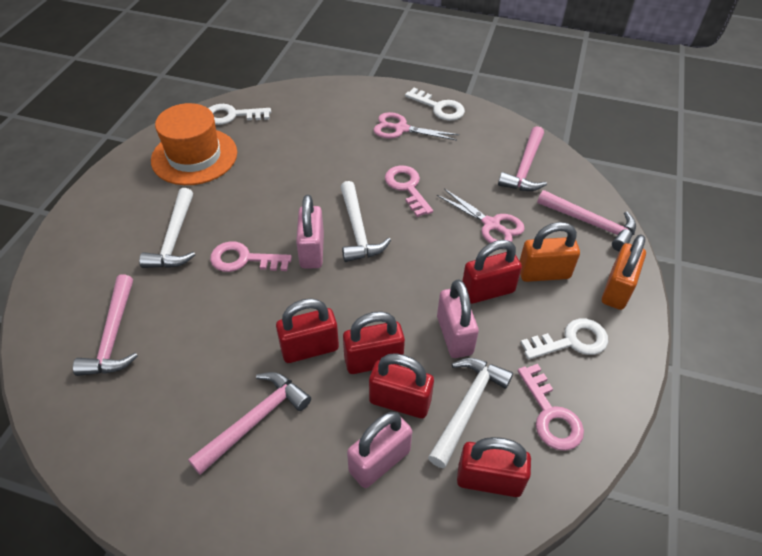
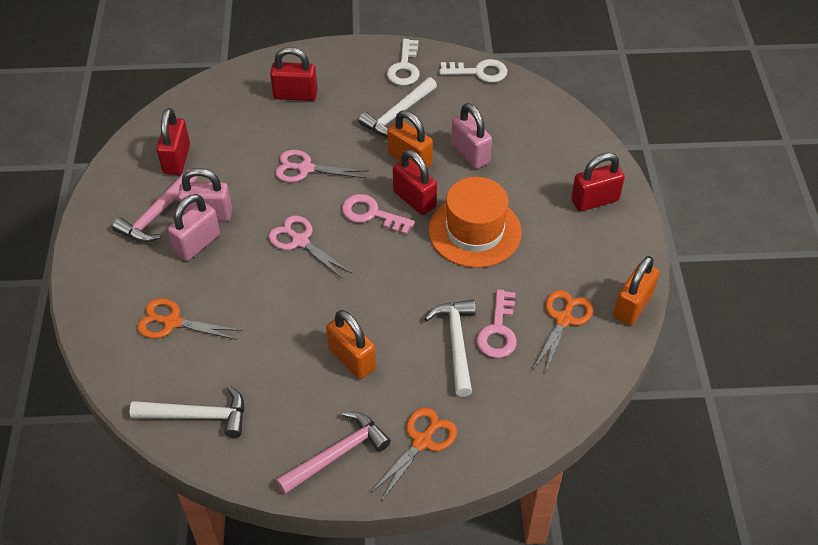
orange padlock: [520,222,580,282] [602,235,646,310] = 2 -> [326,310,376,379] [387,110,433,168] [613,256,660,325] = 3
orange scissors: none = 0 -> [137,298,242,340] [371,408,457,502] [533,290,593,373] = 3
pink hammer: [73,274,138,376] [188,372,311,475] [498,126,547,191] [537,190,636,252] = 4 -> [112,169,197,242] [276,412,391,494] = 2
pink key: [210,241,292,272] [385,166,433,217] [518,364,584,451] = 3 -> [342,194,415,235] [476,289,517,358] = 2
red padlock: [276,298,339,363] [343,311,405,374] [369,353,434,418] [457,437,531,497] [462,240,522,304] = 5 -> [157,108,190,175] [270,47,317,101] [393,150,437,215] [571,153,625,211] = 4
white key: [208,104,271,125] [405,88,465,121] [521,319,608,360] = 3 -> [387,39,420,86] [439,59,508,83] = 2

